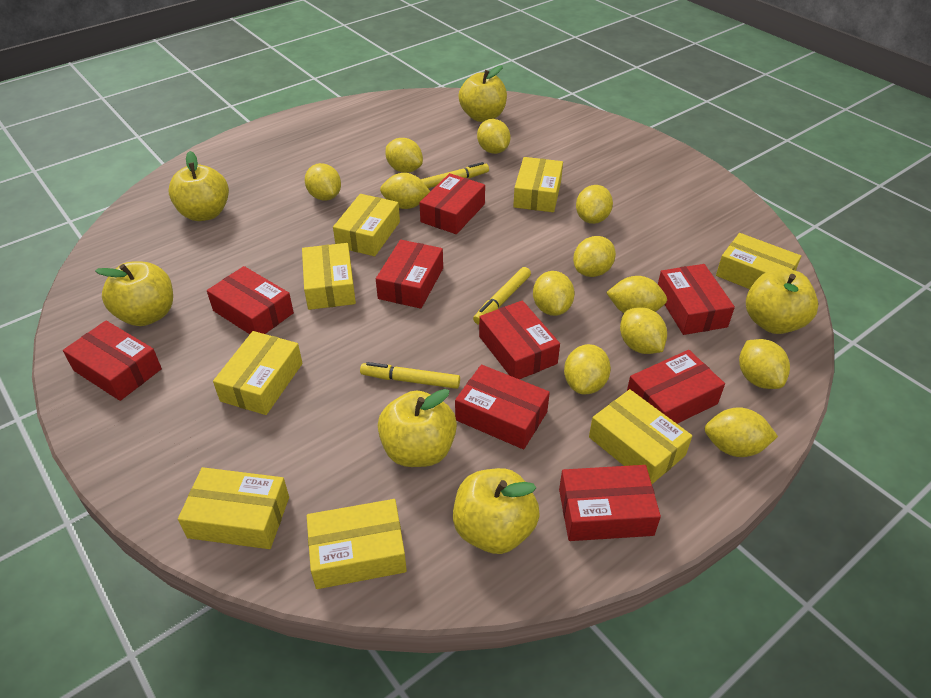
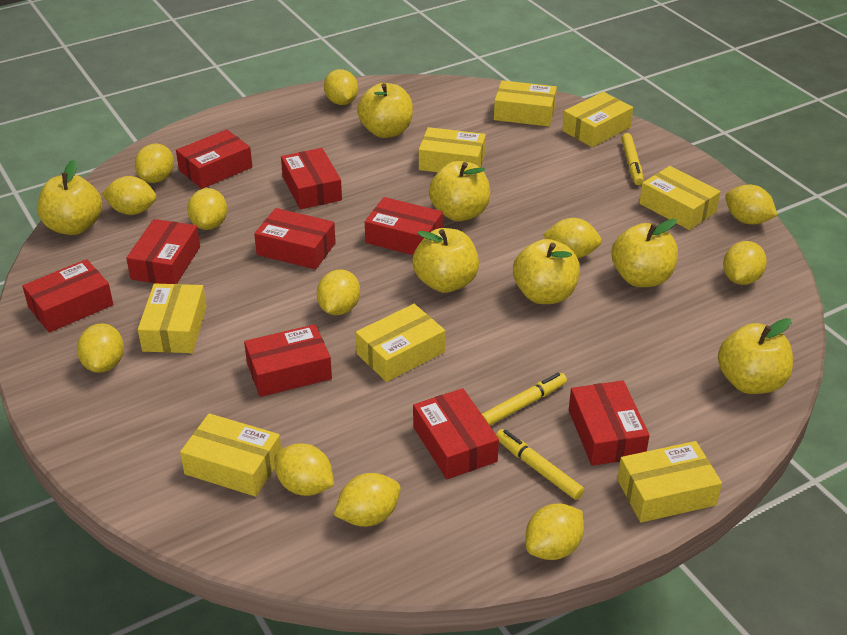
yellow apple: [95,261,173,326] [168,151,229,221] [378,389,457,467] [453,468,540,554] [459,65,507,122] [746,268,818,334] = 6 -> [37,160,102,235] [357,83,413,138] [412,228,479,293] [429,161,490,221] [513,239,580,304] [612,219,678,287] [718,318,793,394] = 7

